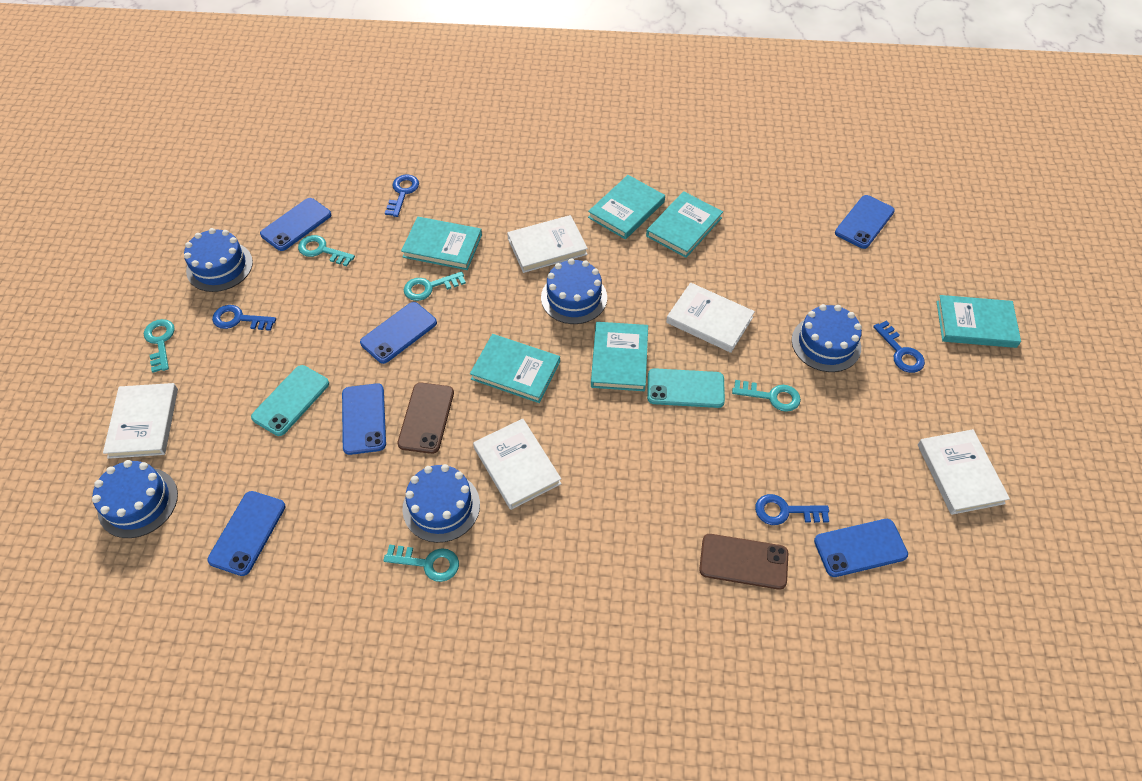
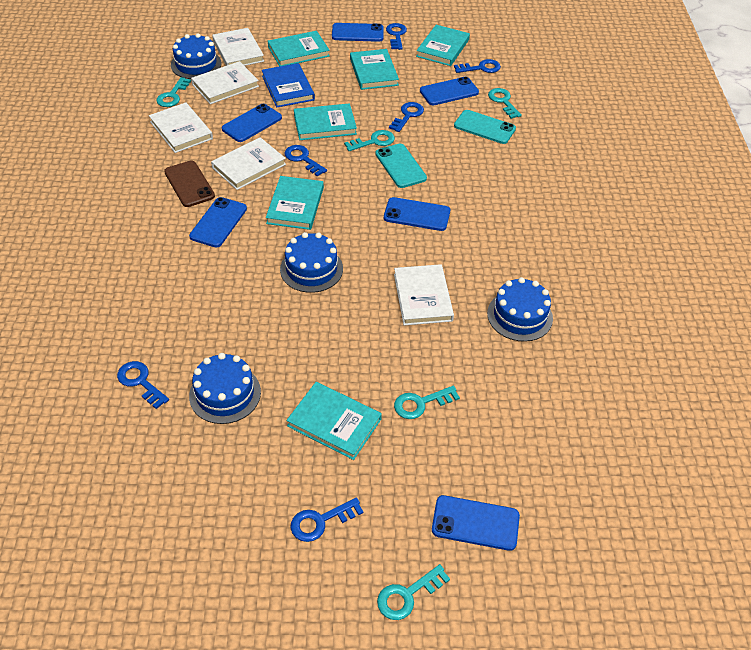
blue book: none = 0 -> [262,63,315,108] = 1
blue cake: [92,460,178,538] [184,228,253,292] [402,464,480,543] [541,258,607,324] [792,304,862,372] = 5 -> [171,33,222,79] [189,353,261,424] [280,232,343,293] [487,277,553,342] = 4
blue key: [212,305,276,331] [385,175,419,217] [755,494,829,525] [873,321,925,373] = 4 -> [117,361,169,409] [284,145,327,177] [291,497,363,542] [386,23,407,50] [389,102,424,132] [454,59,501,73] = 6
brown phone: [397,383,454,454] [699,534,788,590] = 2 -> [164,161,215,207] = 1

